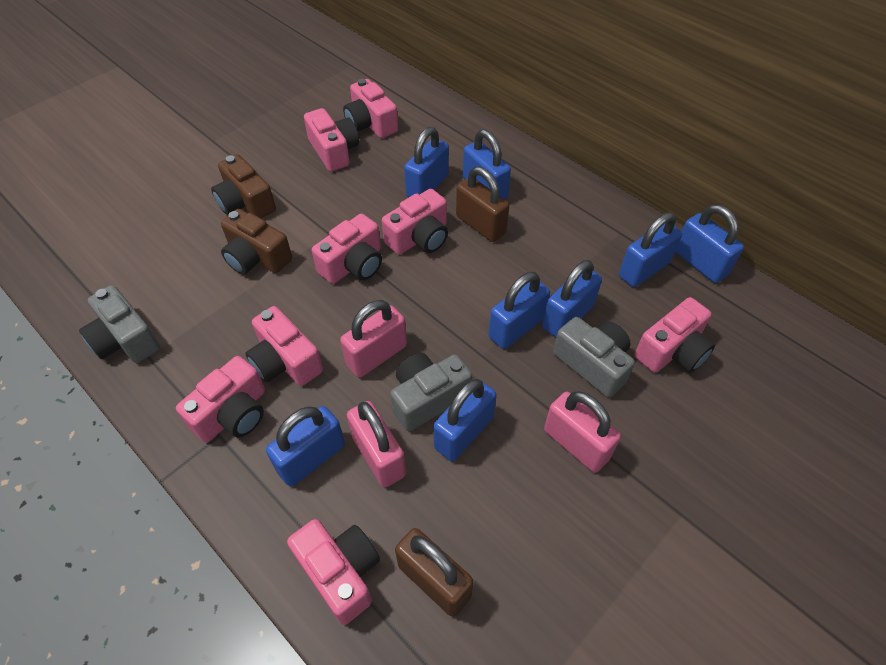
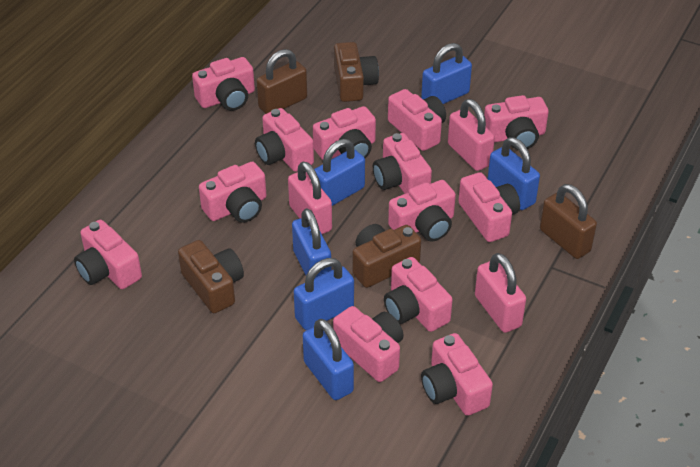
blue padlock: [266,406,345,487] [404,127,449,197] [433,379,497,461] [463,129,511,199] [489,272,550,349] [542,260,602,337] [619,212,682,287] [675,205,744,283] = 8 -> [292,208,331,278] [294,258,354,330] [303,319,354,400] [314,139,365,206] [421,43,472,104] [488,137,540,210] = 6
brown camera: [211,154,276,218] [221,209,292,275] = 2 -> [178,240,244,313] [334,42,379,102] [352,224,421,288] = 3
grey camera: [79,285,160,363] [390,353,472,431] [553,317,635,397] = 3 -> none = 0
pink camera: [176,356,265,442] [245,306,323,386] [287,519,380,625] [304,108,359,172] [312,214,382,284] [343,79,398,138] [382,189,448,255] [635,297,715,373] = 8 -> [74,220,142,289] [192,57,255,111] [199,161,266,223] [255,108,314,172] [313,106,376,160] [333,306,404,382] [373,133,432,194] [384,257,453,332] [388,89,446,151] [388,180,456,242] [421,333,493,416] [458,172,520,242] [484,95,549,150] = 13

